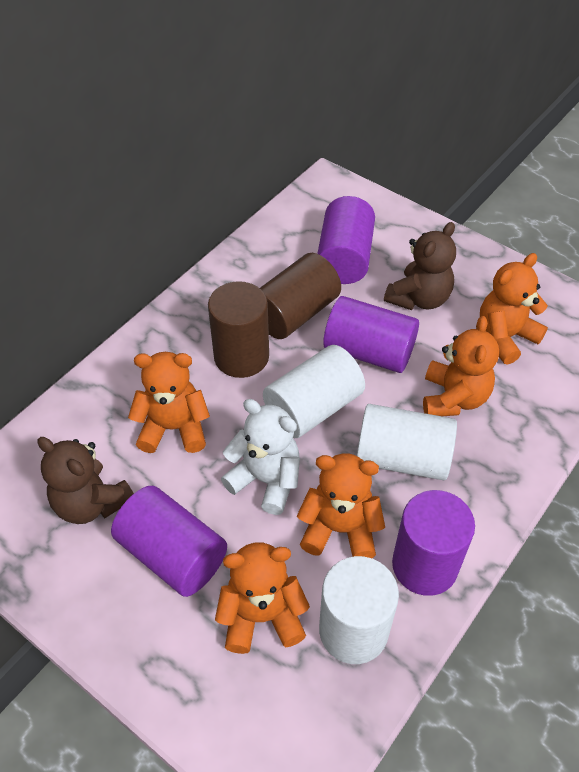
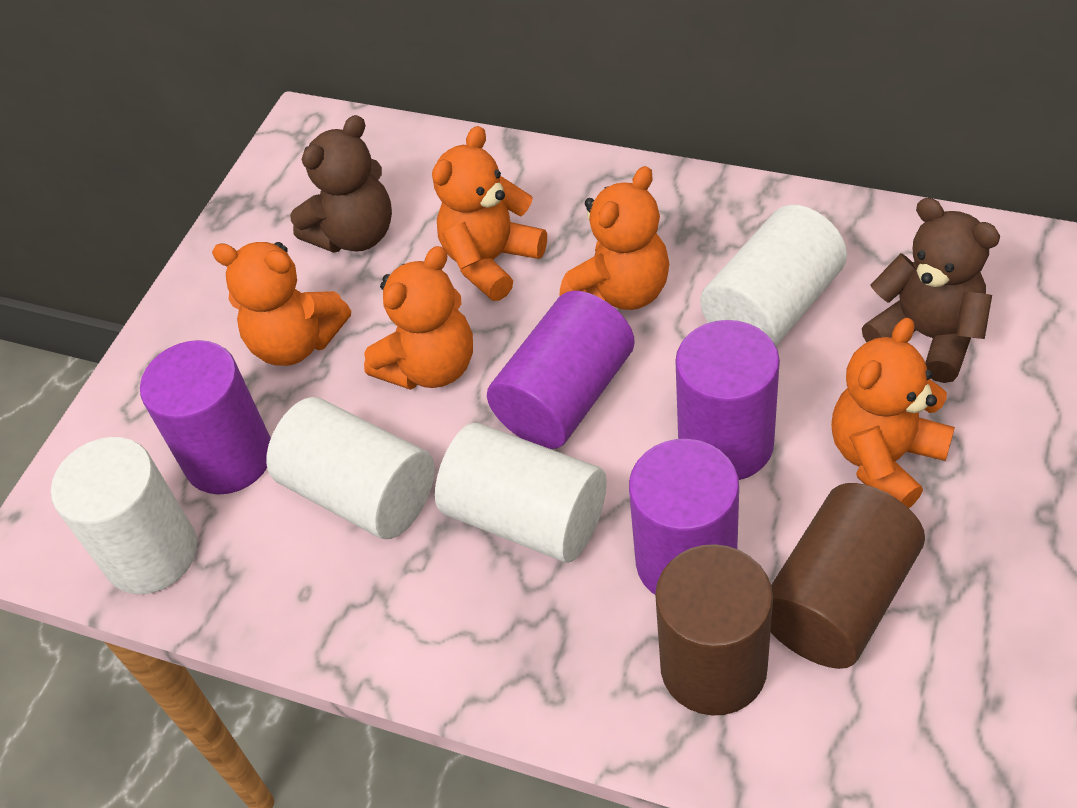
white cylinder: [263,345,365,438] [319,556,399,664] [357,404,457,480] = 3 -> [51,437,197,594] [266,397,435,539] [435,423,607,563] [700,205,847,346] = 4
white teddy bear: [221,399,300,515] = 1 -> none = 0

